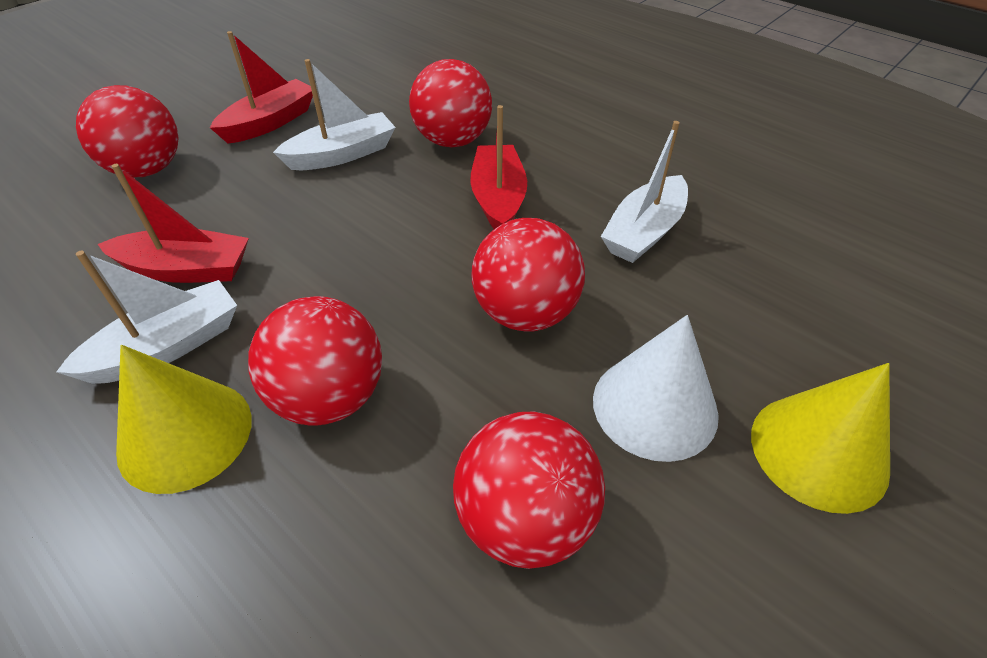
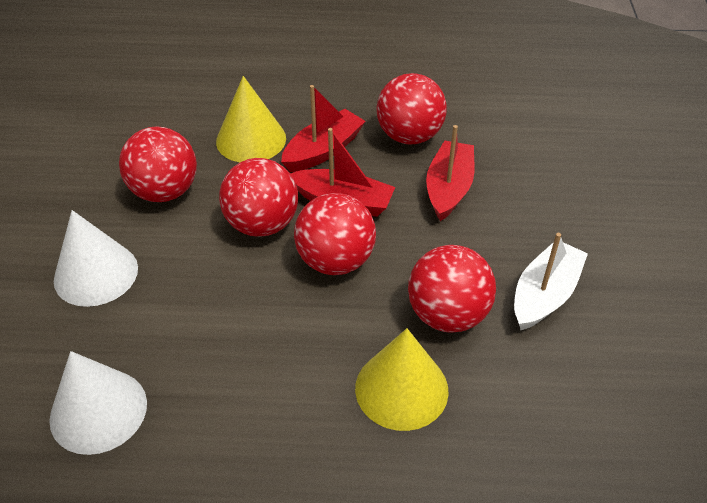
white boat: [56,251,237,384] [273,59,396,170] [601,121,688,263] = 3 -> [514,233,588,330] = 1
white cone: [593,315,719,462] = 1 -> [49,351,147,455] [54,210,138,307] = 2

